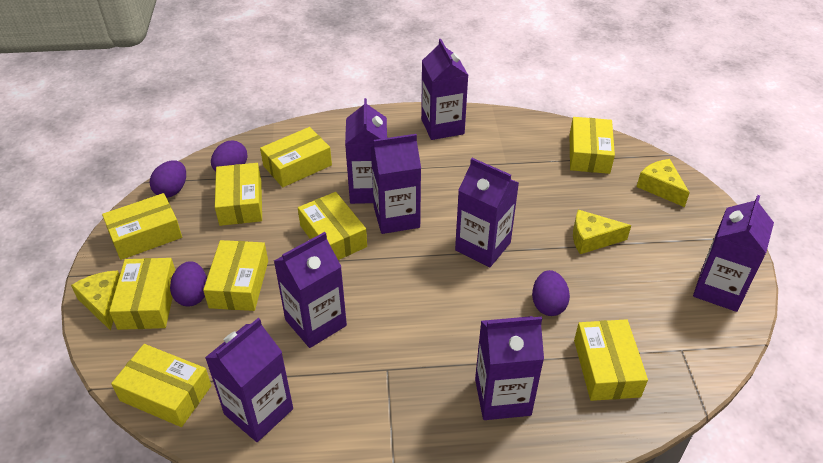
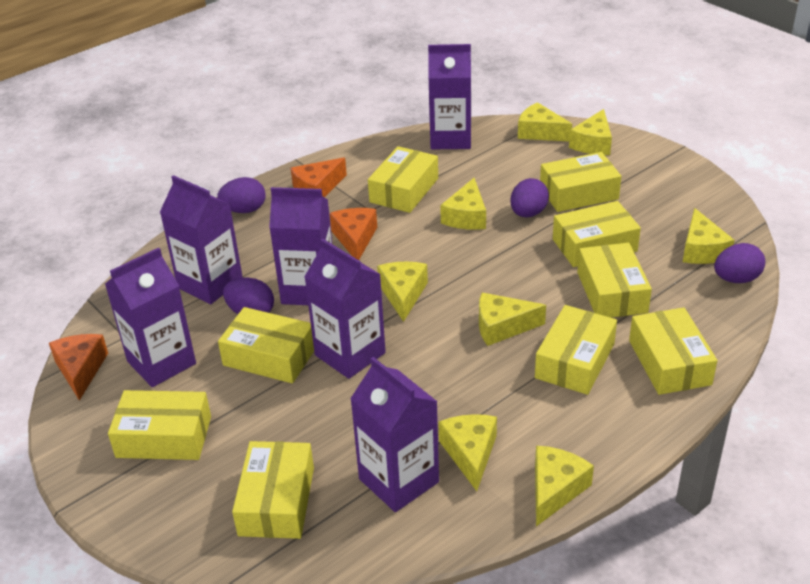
orange cheese: none = 0 -> [49,334,108,401] [291,157,347,198] [330,208,377,260] = 3
purple carton: [205,318,293,442] [274,232,347,348] [345,98,387,204] [371,134,421,234] [421,39,468,140] [455,158,519,267] [475,316,544,420] [693,195,774,312] = 8 -> [105,248,196,387] [160,175,243,304] [269,187,332,305] [304,238,386,379] [350,357,439,512] [428,44,471,149] = 6
yellow cheese: [71,270,120,331] [573,210,631,254] [637,159,690,207] = 3 -> [377,262,428,322] [438,414,497,491] [440,178,486,230] [479,293,546,346] [518,102,572,142] [535,445,594,526] [569,109,612,155] [683,208,735,264] = 8

